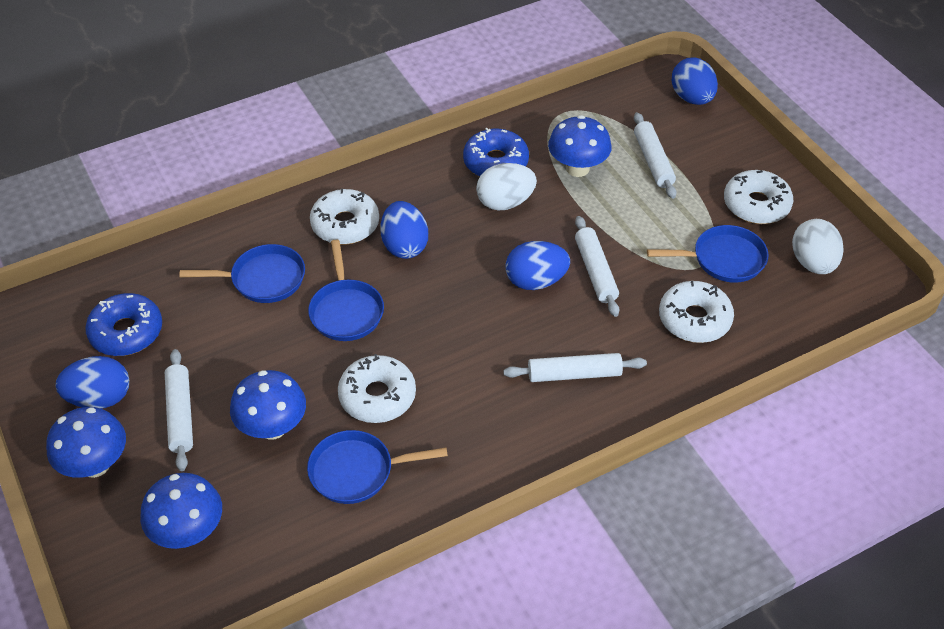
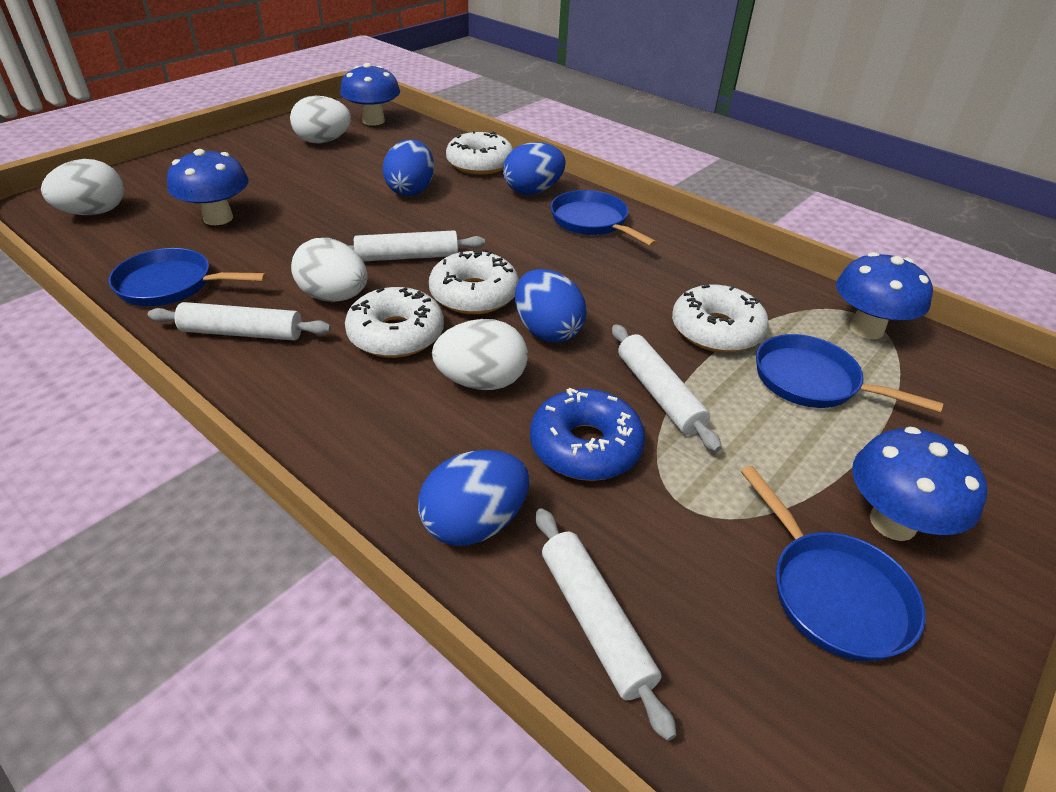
blue donut: [85,293,162,356] [463,128,529,177] = 2 -> [530,388,645,481] = 1
white egg: [476,163,537,211] [792,219,844,274] = 2 -> [41,159,124,215] [290,96,351,144] [291,238,368,302] [432,319,528,390] = 4

